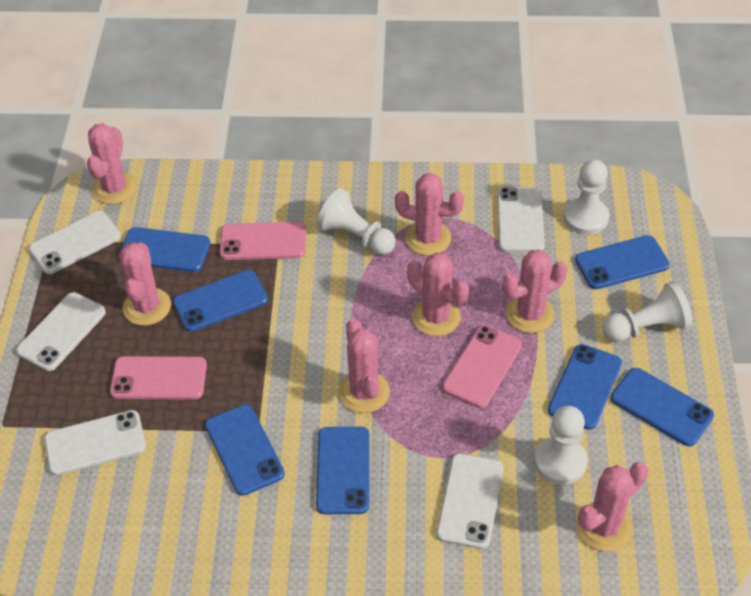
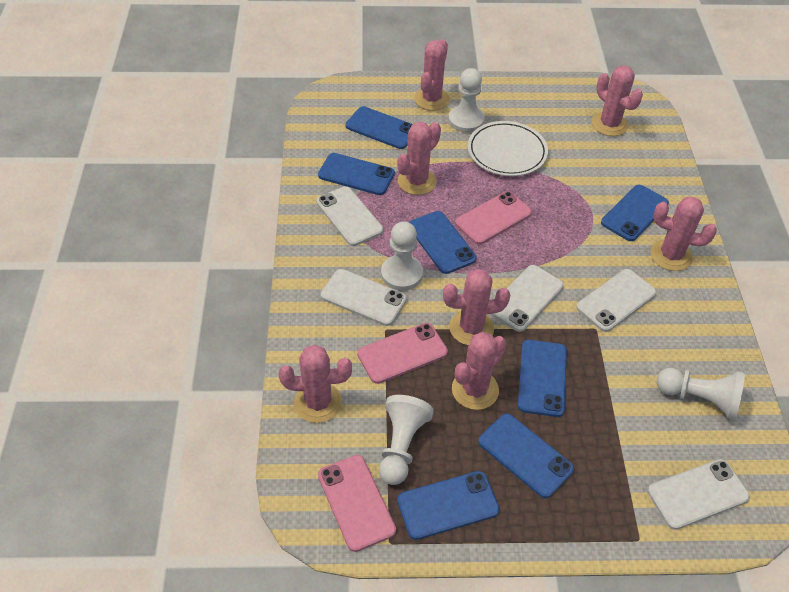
white plate: none = 0 -> [468,121,548,176] = 1

